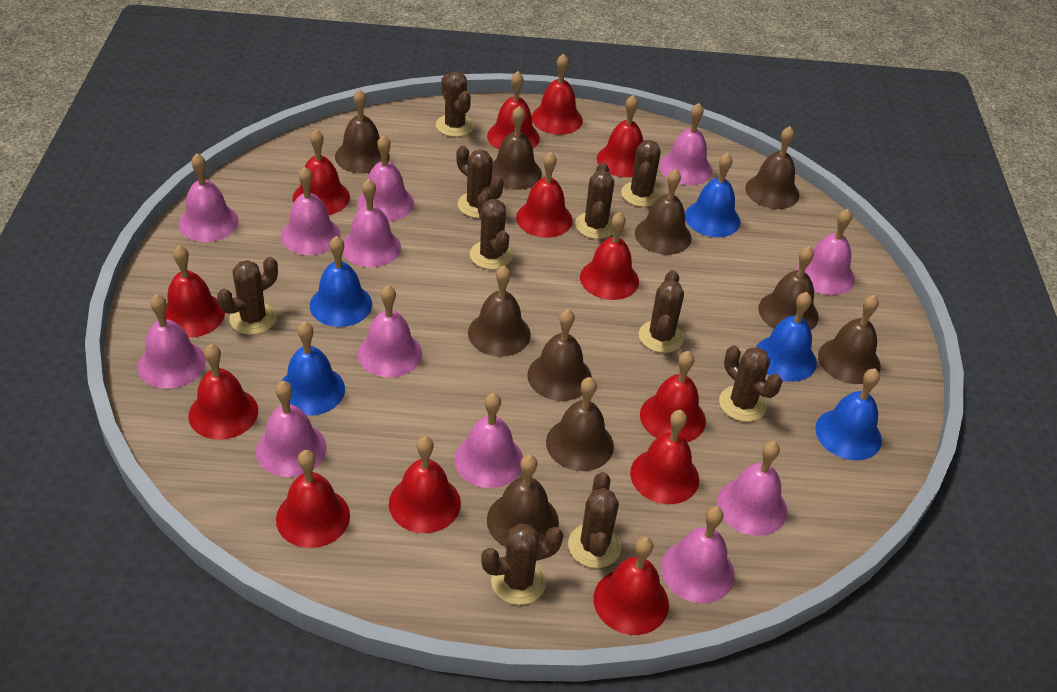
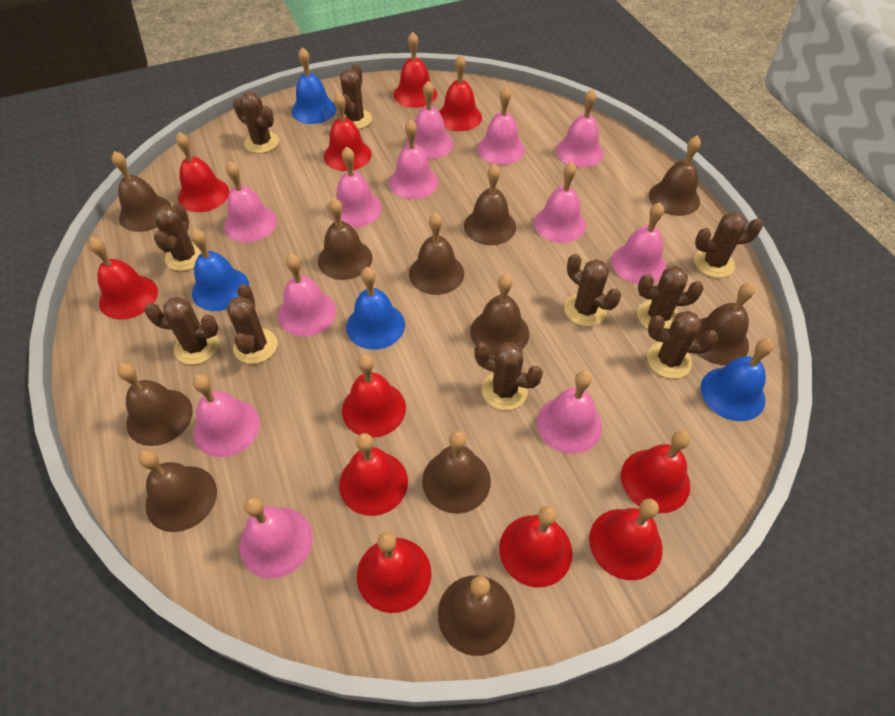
blue bell: [282,321,345,416] [310,236,372,327] [685,153,740,237] [756,292,817,382] [815,369,882,460] = 5 -> [191,229,249,311] [292,47,337,124] [346,267,405,350] [700,338,774,421] = 4
brown bell: [335,89,390,174] [468,266,531,357] [487,455,559,547] [492,106,542,190] [527,309,592,401] [546,377,614,471] [635,169,691,255] [745,126,799,209] [758,246,819,330] [818,295,881,384] = 10 -> [111,151,172,232] [117,363,193,446] [138,449,217,532] [318,198,373,280] [409,213,464,295] [422,431,491,514] [438,575,515,656] [464,164,516,245] [470,274,529,356] [649,135,701,216] [695,282,755,365] = 11
red bell: [165,245,225,338] [188,344,258,440] [276,450,350,548] [293,129,350,215] [389,436,461,533] [487,71,540,150] [516,152,573,238] [531,54,583,135] [580,212,639,300] [593,536,669,635] [597,95,643,177] [630,410,699,504] [640,351,706,442] = 13 -> [89,237,158,320] [176,132,229,212] [324,92,372,171] [339,433,408,516] [342,355,406,438] [357,532,431,613] [394,32,437,108] [439,54,482,131] [499,506,573,588] [589,499,663,580] [621,430,690,513] = 11

